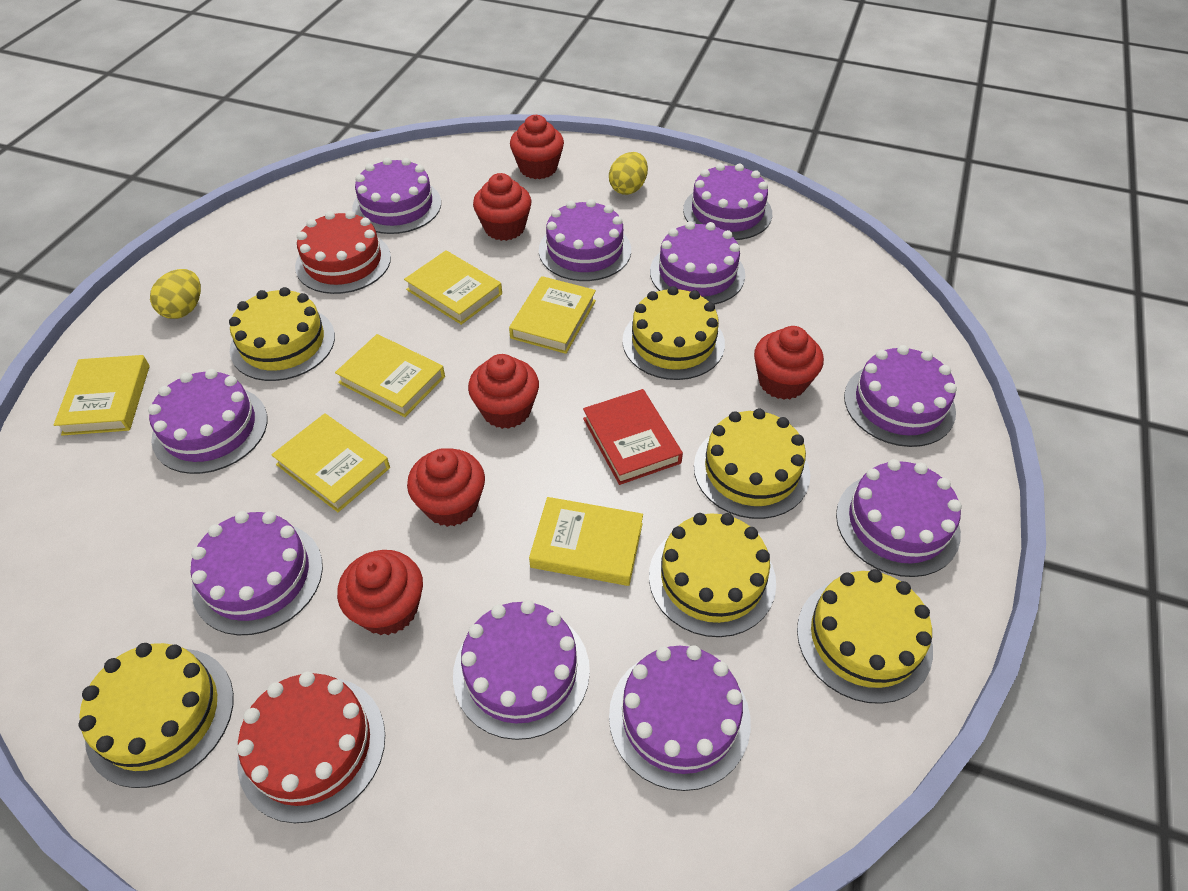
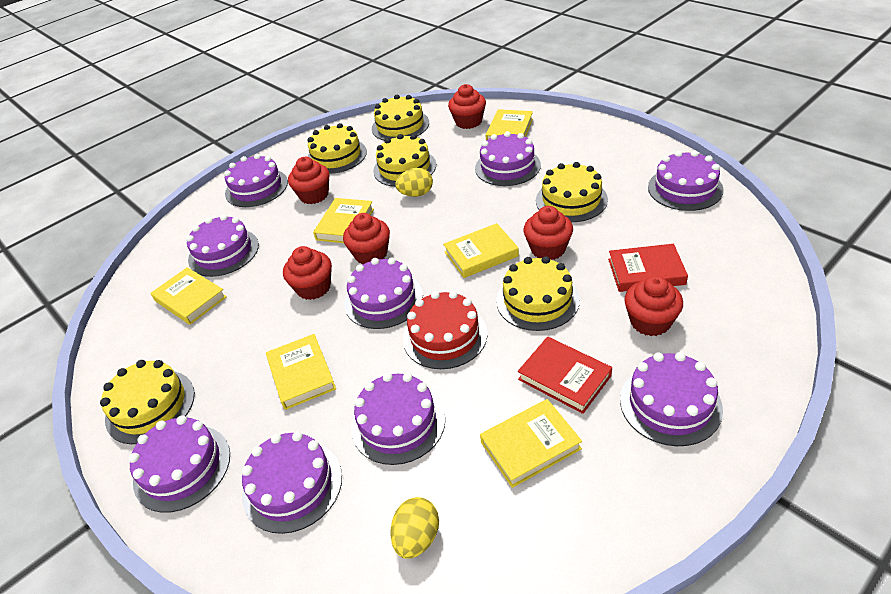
purple cake: [148,369,267,474] [190,511,323,635] [352,157,441,234] [453,600,590,740] [539,199,631,281] [609,645,751,791] [650,221,745,305] [683,163,772,240] [836,459,962,577] [844,345,957,447] = 10 -> [128,415,230,513] [186,214,259,277] [224,154,288,207] [242,431,342,534] [344,257,423,329] [351,373,445,465] [475,131,541,186] [620,352,723,446] [648,151,723,211] = 9
red book: [583,389,683,485] = 1 -> [518,337,612,414] [608,244,688,292] = 2
red cake: [237,672,385,823] [295,211,391,294] = 2 -> [403,291,488,369] = 1

